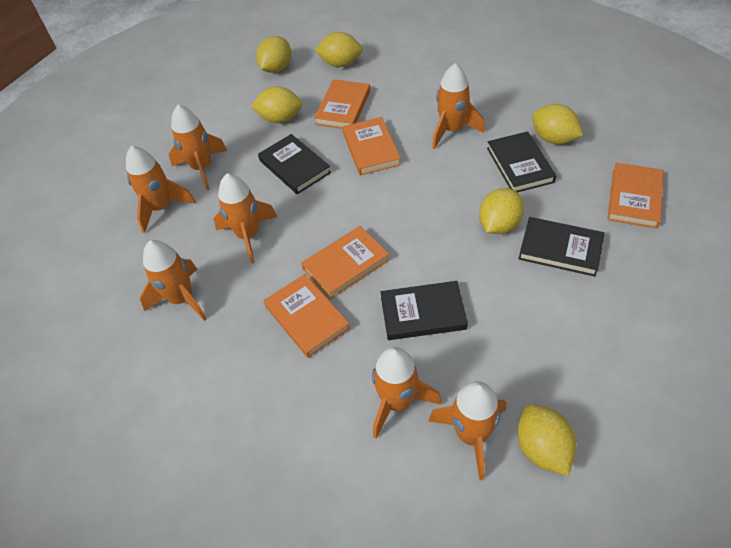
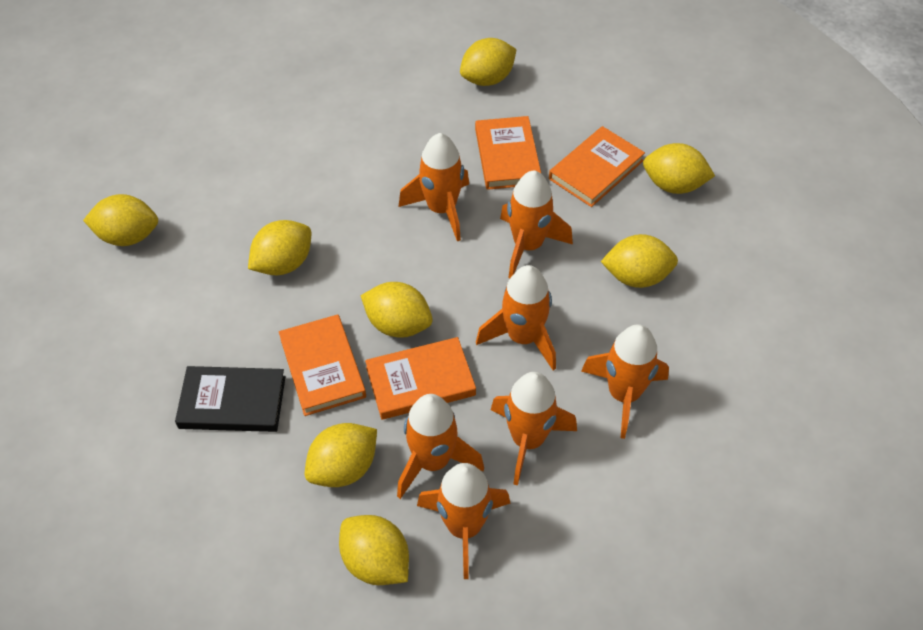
black book: [258,134,331,194] [381,281,468,340] [487,131,556,192] [519,217,605,277] = 4 -> [175,366,286,432] = 1
orange book: [264,274,350,358] [301,226,389,300] [314,79,370,129] [343,117,401,176] [607,163,664,229] = 5 -> [279,314,366,416] [365,337,476,420] [475,116,541,190] [549,126,645,207] = 4
yellow lemon: [251,86,302,123] [256,36,291,73] [315,32,363,67] [479,188,524,234] [517,404,577,476] [532,104,583,144] = 6 -> [83,194,158,246] [248,220,311,275] [305,423,377,487] [339,515,409,585] [361,282,433,338] [460,38,517,86] [601,234,678,288] [643,143,715,194] = 8

